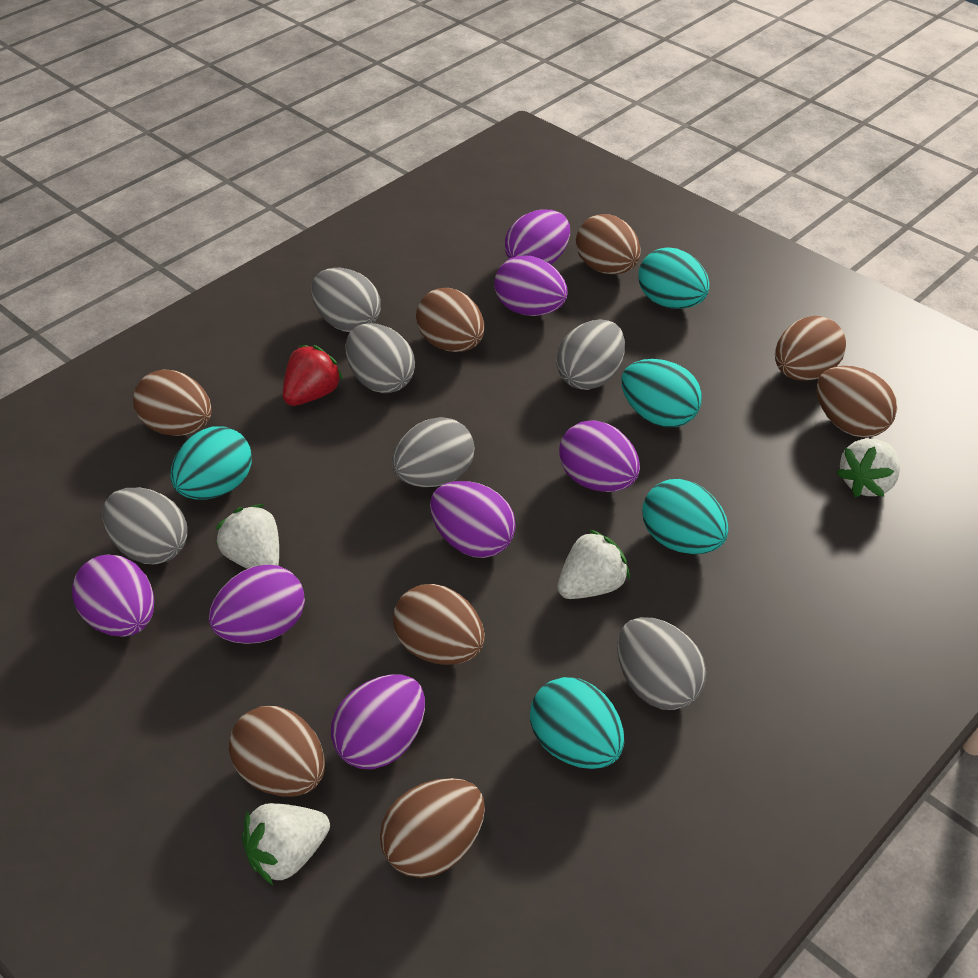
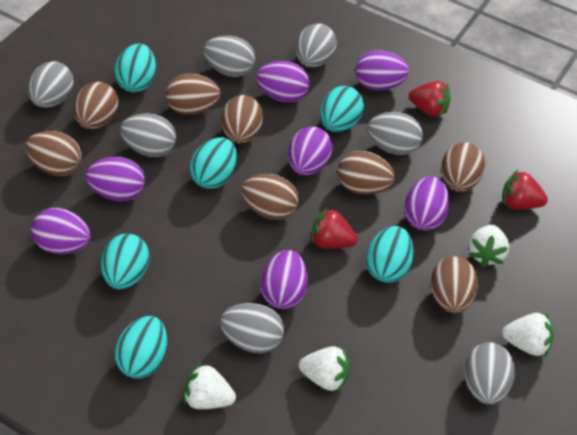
grey egg: [102,488,187,564] [311,268,381,332] [345,323,415,393] [392,417,475,487] [556,320,625,390] [617,617,706,710] = 6 -> [28,61,73,108] [120,113,176,157] [204,36,255,77] [220,303,284,353] [296,23,337,67] [367,112,423,155] [464,342,515,404] = 7
red strawberry: [283,345,343,406] = 1 -> [311,207,358,249] [409,81,451,117] [502,170,548,209] = 3
turquoise egg: [170,426,252,500] [530,677,624,769] [622,359,702,427] [638,248,710,309] [642,479,729,554] = 5 -> [101,234,150,289] [114,44,156,92] [115,316,167,379] [190,137,237,189] [320,86,364,132] [366,226,414,283] = 6

